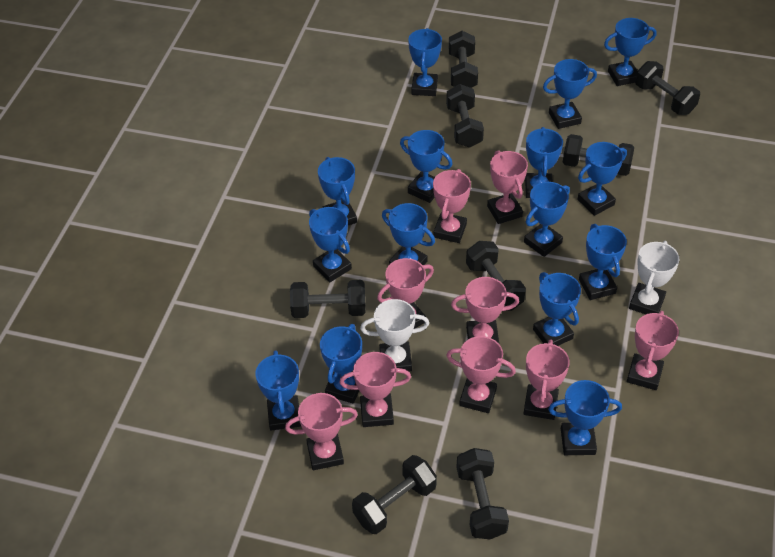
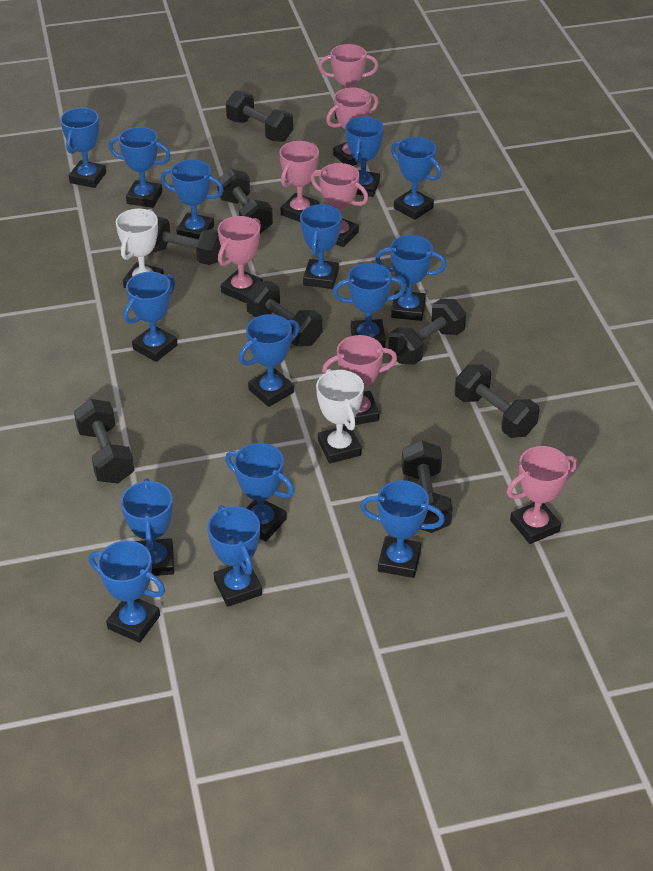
pink trophy: [285,393,358,470] [339,352,411,427] [377,258,434,329] [433,169,471,243] [446,336,516,413] [451,277,519,343] [487,150,528,224] [523,340,570,420] [627,311,679,390] = 9 -> [218,216,263,303] [280,141,320,222] [311,163,368,247] [318,44,378,119] [322,335,397,425] [326,88,378,166] [507,446,578,544] = 7

